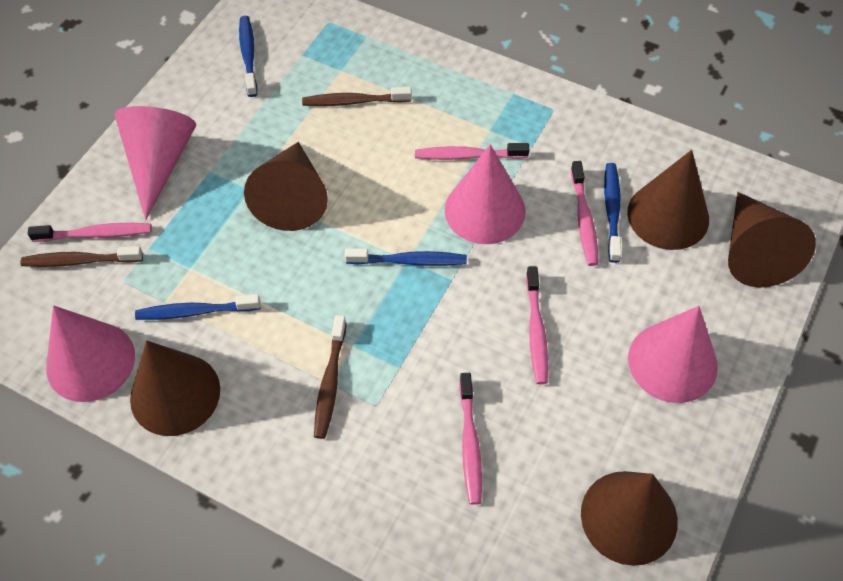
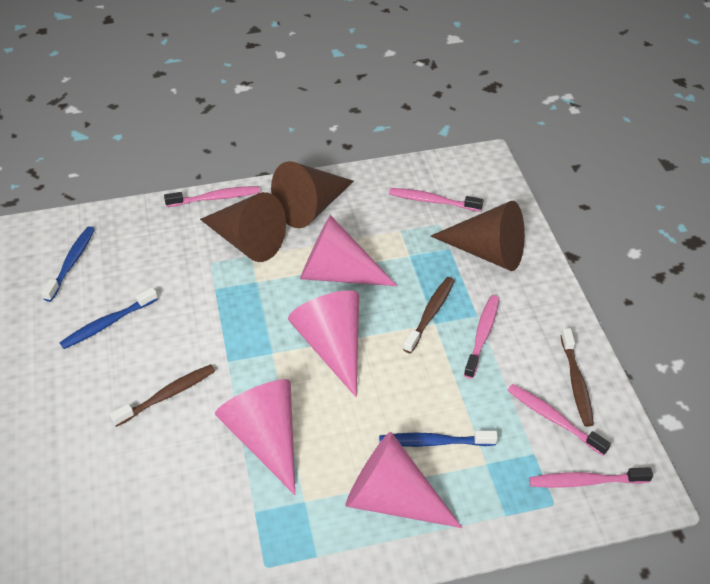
blue toothbrush: [135,294,260,320] [239,16,257,97] [345,248,467,266] [604,163,622,263] = 4 -> [41,226,95,302] [60,287,158,349] [379,431,498,447] = 3
brown cone: [130,341,220,436] [244,142,328,231] [581,471,678,566] [627,150,709,250] [728,192,816,288] = 5 -> [200,192,286,262] [271,161,354,228] [431,201,525,271] = 3

